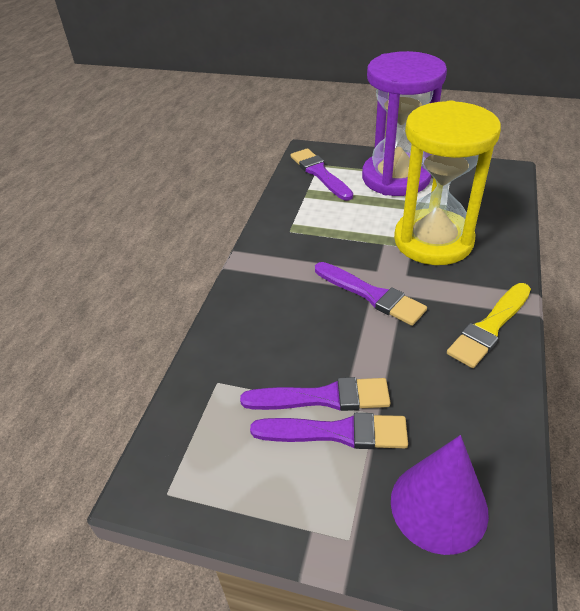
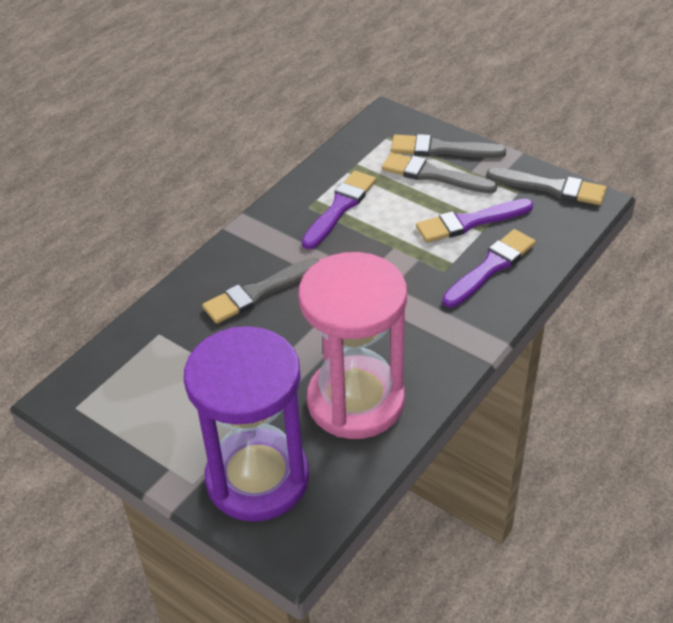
grey brush: none = 0 -> [202,257,319,324] [382,152,497,193] [391,134,506,158] [486,168,606,205] = 4
pink hourglass: none = 0 -> [298,252,407,439] = 1
purple brush: [240,377,390,411] [250,413,408,449] [291,148,353,201] [315,262,427,326] = 4 -> [302,171,376,249] [416,199,533,243] [442,229,536,308] = 3
purple cone: [391,435,489,555] = 1 -> none = 0
yellow brush: [447,283,531,368] = 1 -> none = 0
yellow hourglass: [394,100,501,265] = 1 -> none = 0

